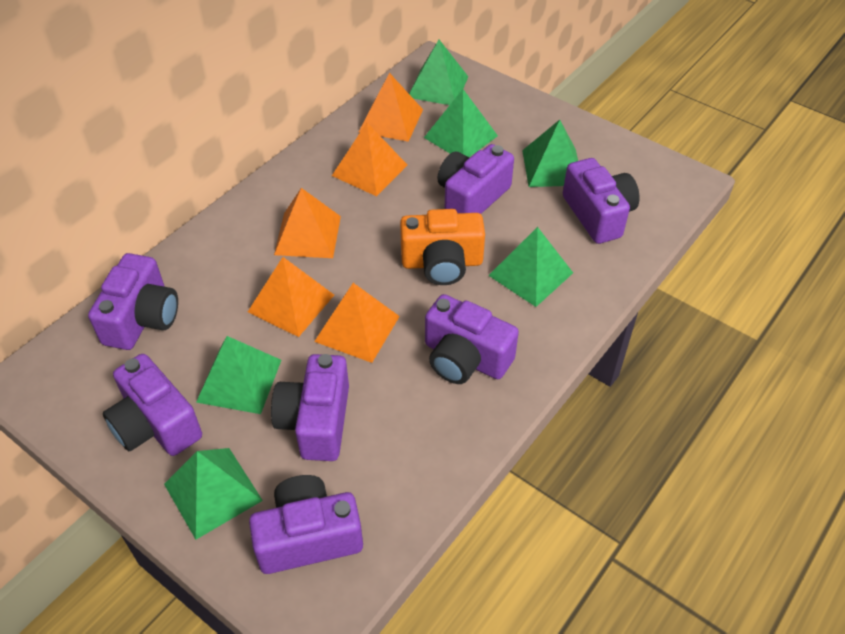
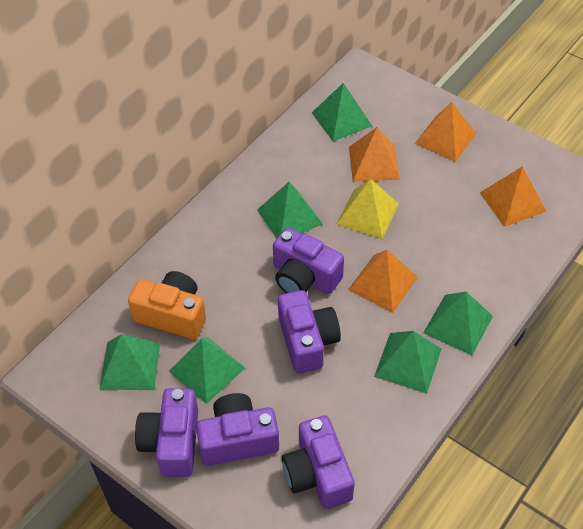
orange pyramid: [248,257,334,337] [274,188,341,258] [314,283,400,363] [332,123,407,196] [359,73,423,142] = 5 -> [348,250,418,313] [349,127,400,182] [415,102,476,162] [480,166,546,227] = 4
purple camera: [88,253,178,350] [103,354,202,456] [249,475,363,574] [271,354,349,461] [425,294,519,384] [437,144,514,214] [563,158,640,244] = 7 -> [135,388,198,477] [196,393,279,466] [273,228,344,294] [278,290,341,374] [282,415,355,509] = 5
yellow pyramid: none = 0 -> [337,179,399,239] = 1

